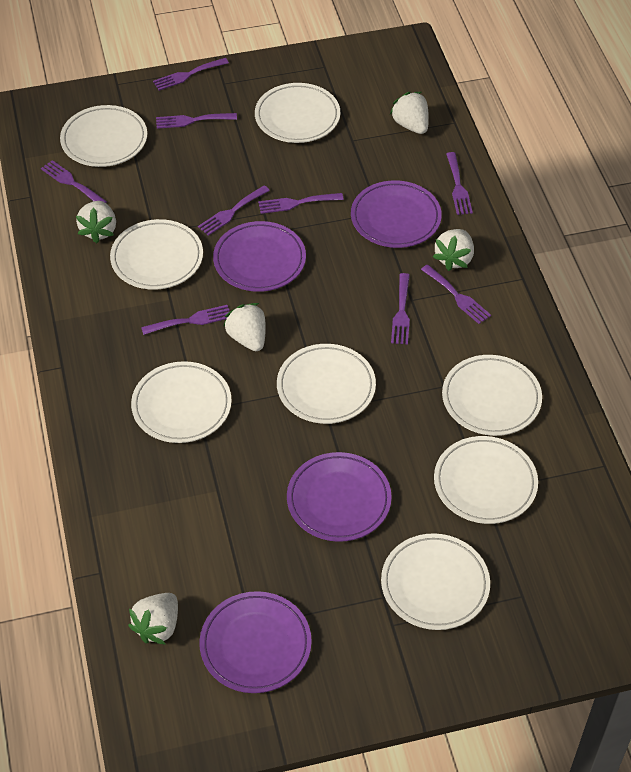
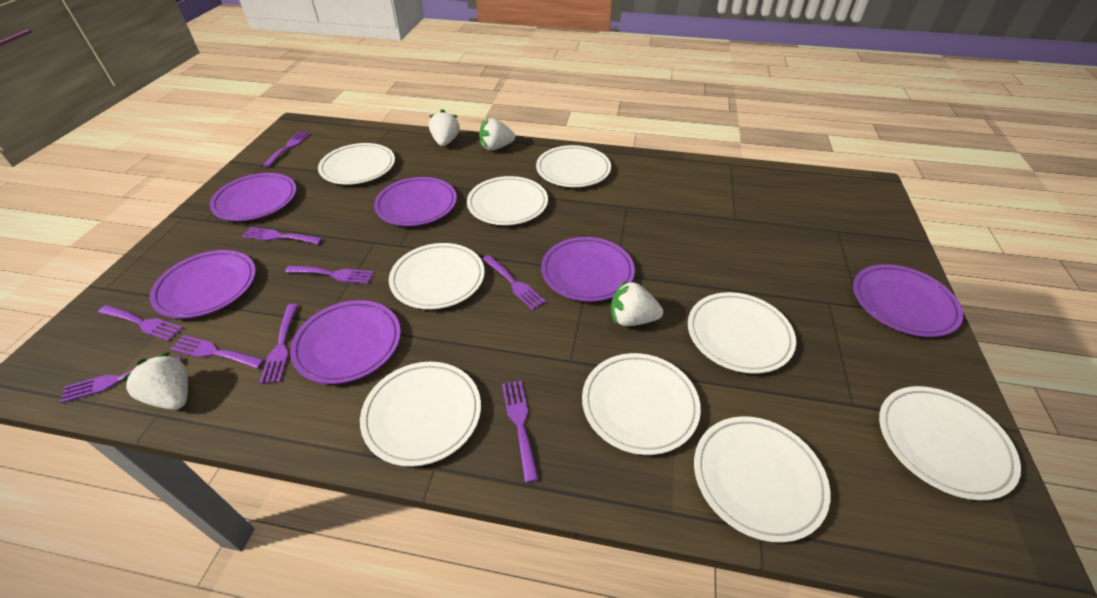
purple plate: [199,591,312,693] [213,221,306,292] [287,452,392,542] [351,180,442,248] = 4 -> [150,250,256,319] [210,173,297,221] [290,300,401,384] [374,177,457,226] [541,237,635,302] [853,264,963,337] = 6
white plate: [60,105,147,167] [110,219,203,290] [131,361,232,443] [255,83,340,143] [277,344,376,424] [381,533,490,630] [434,436,538,524] [442,355,542,436] = 8 -> [318,143,395,185] [360,362,481,467] [389,243,485,309] [467,176,548,225] [536,145,611,187] [582,353,701,455] [688,292,796,374] [694,416,830,543] [879,386,1021,500] = 9
white strawberry: [76,201,116,243] [128,593,178,645] [223,303,266,351] [390,92,429,134] [433,229,474,271] = 5 -> [120,352,188,410] [429,110,460,146] [479,118,515,151] [611,280,663,326] = 4

